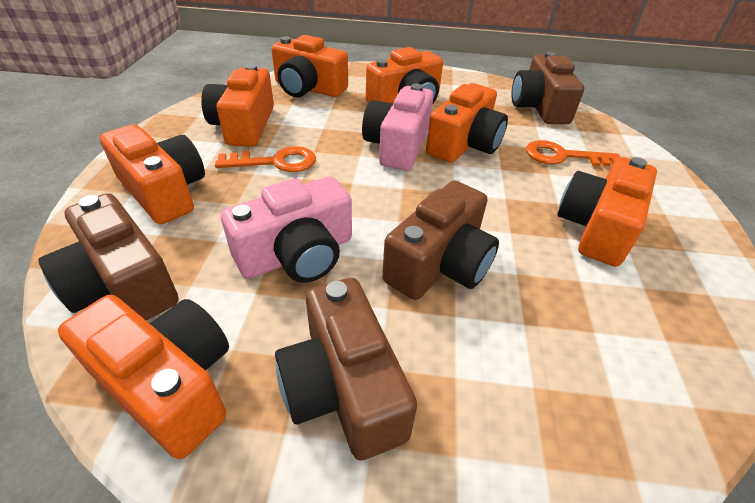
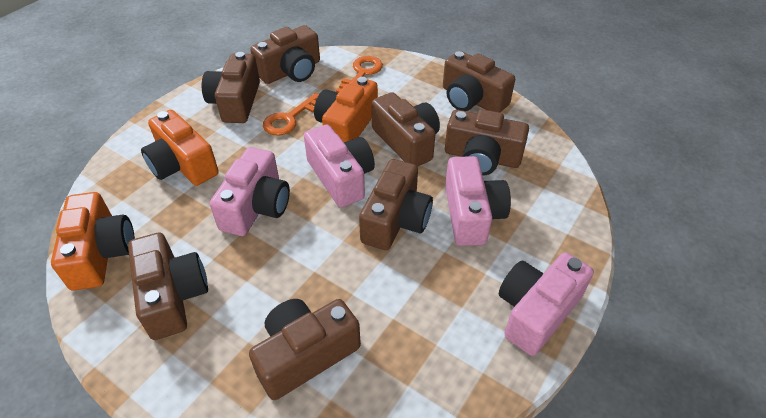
brown camera: [38,193,179,321] [275,278,417,460] [382,181,499,300] [511,52,584,124] = 4 -> [128,233,208,340] [202,52,260,123] [249,299,361,400] [250,25,320,84] [359,159,433,250] [371,92,440,167] [443,51,515,113] [445,109,529,175] = 8
orange camera: [58,295,229,459] [100,124,205,225] [201,64,274,147] [271,35,348,97] [366,47,443,104] [426,83,508,162] [558,157,657,267] = 7 -> [51,192,135,291] [141,110,219,186] [314,77,378,142] = 3
pink camera: [221,176,352,283] [362,84,434,171] = 2 -> [210,147,290,236] [304,124,375,208] [445,156,511,246] [499,252,594,356] = 4

